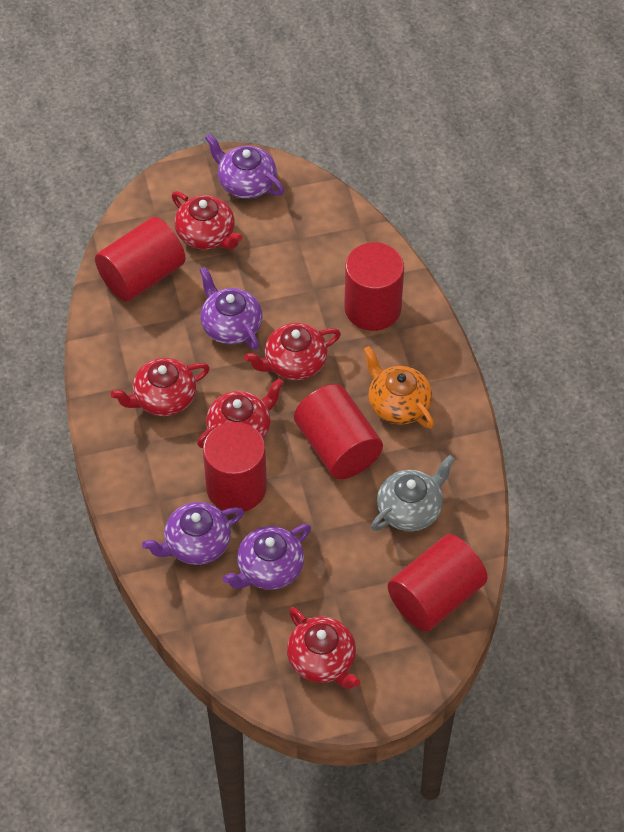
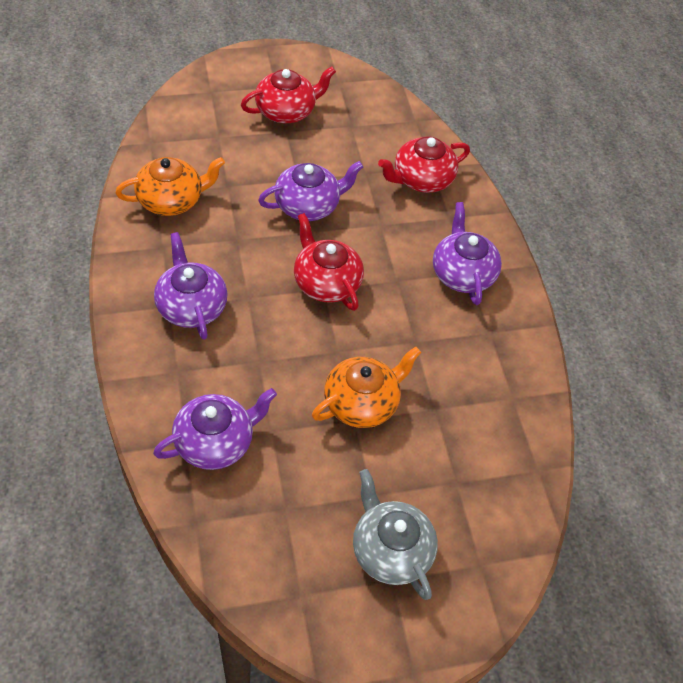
orange teapot: [363,346,434,429] = 1 -> [115,157,225,216] [312,347,421,428] = 2
red cylinder: [95,217,186,302] [203,422,267,512] [294,384,383,479] [344,242,404,331] [388,534,488,631] = 5 -> none = 0
red teapot: [110,358,210,416] [172,191,242,249] [197,378,284,448] [244,323,341,380] [287,607,360,689] = 5 -> [241,66,336,123] [294,213,364,311] [378,136,470,193] = 3

